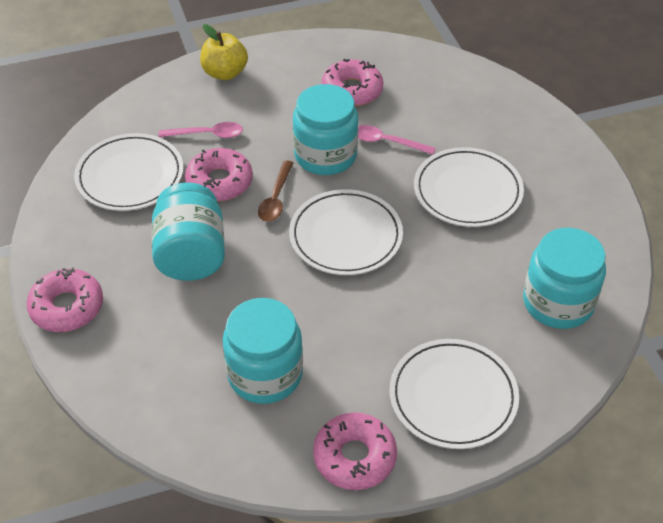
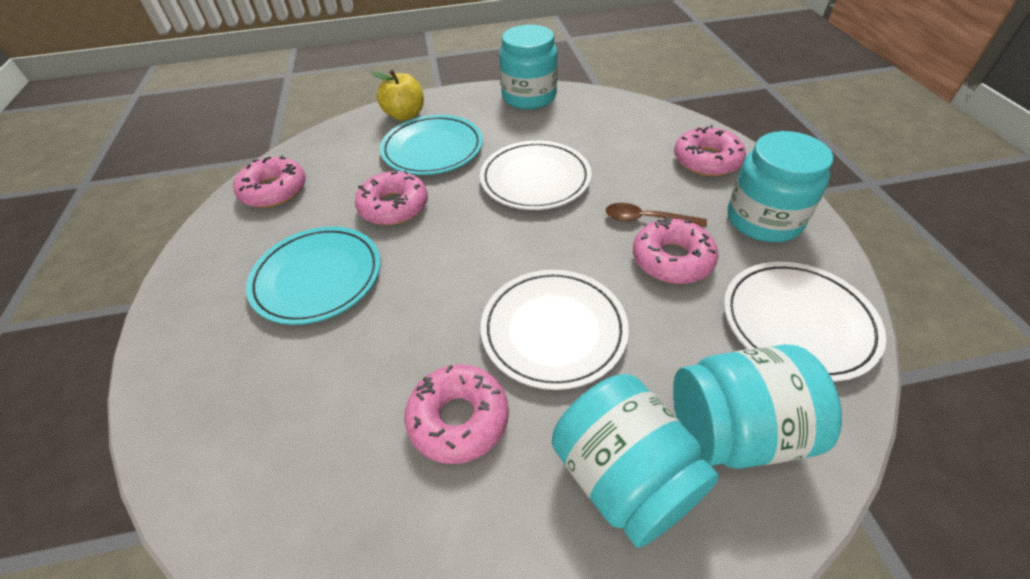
pink donut: [26,267,103,332] [185,148,253,201] [313,412,397,490] [321,59,383,106] = 4 -> [233,155,306,208] [355,170,428,225] [405,365,509,464] [633,217,718,284] [674,125,746,176] = 5
pink spoon: [158,122,243,138] [358,125,436,155] = 2 -> none = 0
turquoise plate: none = 0 -> [246,226,381,325] [380,115,483,175] = 2
white plate: [74,133,183,211] [289,189,403,275] [390,339,519,449] [414,147,524,227] = 4 -> [480,141,592,210] [481,270,629,390] [724,262,886,382] = 3

